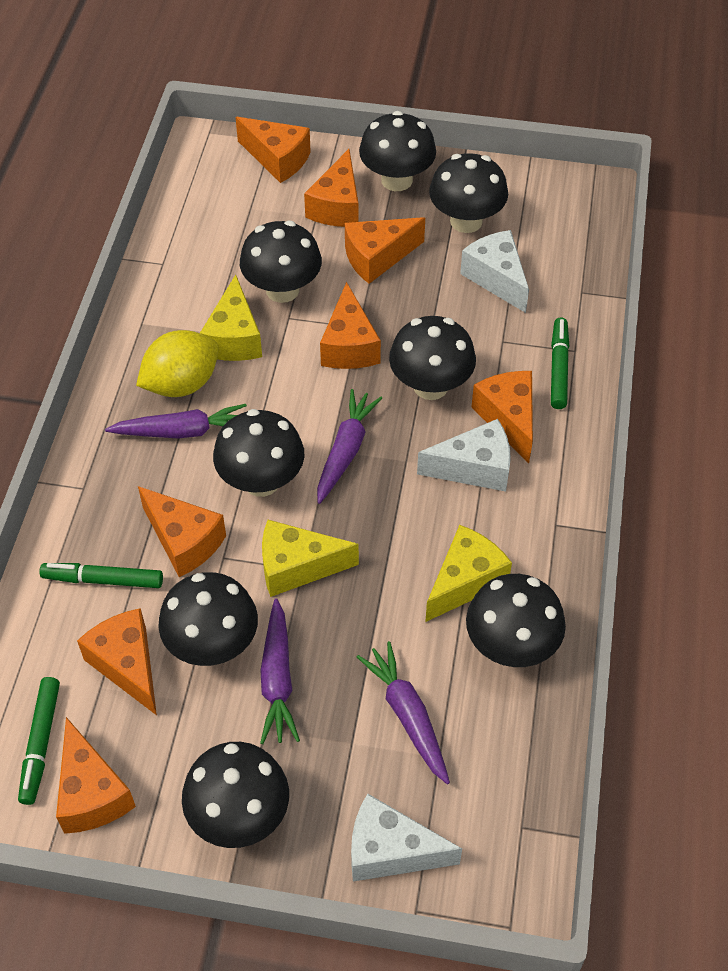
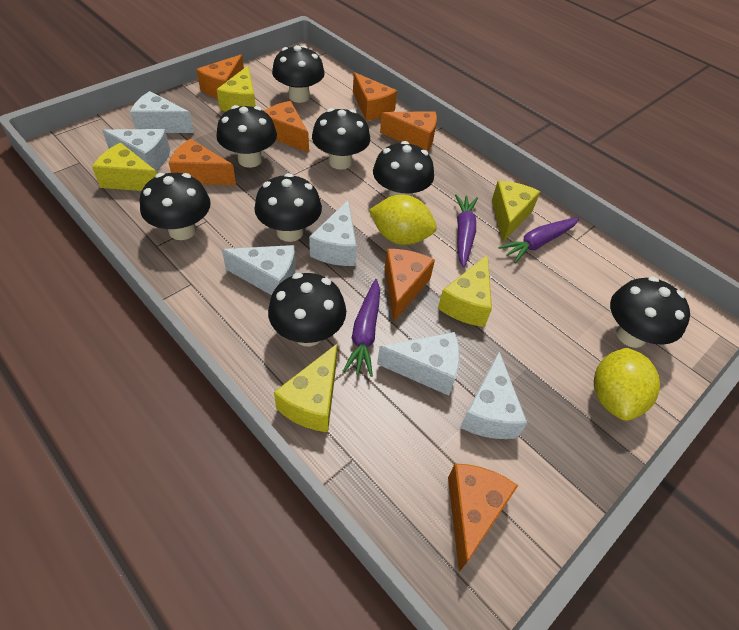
green marker: [18,677,60,805] [39,563,163,588] [551,318,569,409] = 3 -> none = 0
orange cheese: [56,717,136,834] [77,608,157,715] [138,486,226,577] [236,117,311,183] [304,149,359,227] [320,282,381,369] [345,217,425,284] [471,371,533,463] = 8 -> [169,139,236,185] [196,54,244,99] [264,101,309,153] [353,72,397,121] [380,111,437,152] [384,249,435,322] [448,463,518,572] = 7
purple carrot: [105,404,247,439] [260,598,300,744] [317,389,382,504] [357,641,450,784] = 4 -> [343,279,380,377] [455,194,478,268] [498,218,579,263] = 3
white cheese: [351,794,462,882] [417,419,511,492] [460,230,529,313] = 3 -> [102,129,170,171] [130,91,194,133] [222,245,296,295] [309,200,357,266] [377,332,460,396] [460,352,527,439] = 6
yellow cheese: [200,275,262,361] [262,520,359,597] [425,525,512,622] = 3 -> [92,143,158,191] [217,66,256,112] [274,344,337,432] [438,255,492,327] [492,181,540,242] = 5
yellow lemon: [136,330,219,397] = 1 -> [369,195,437,245] [594,348,660,421] = 2

